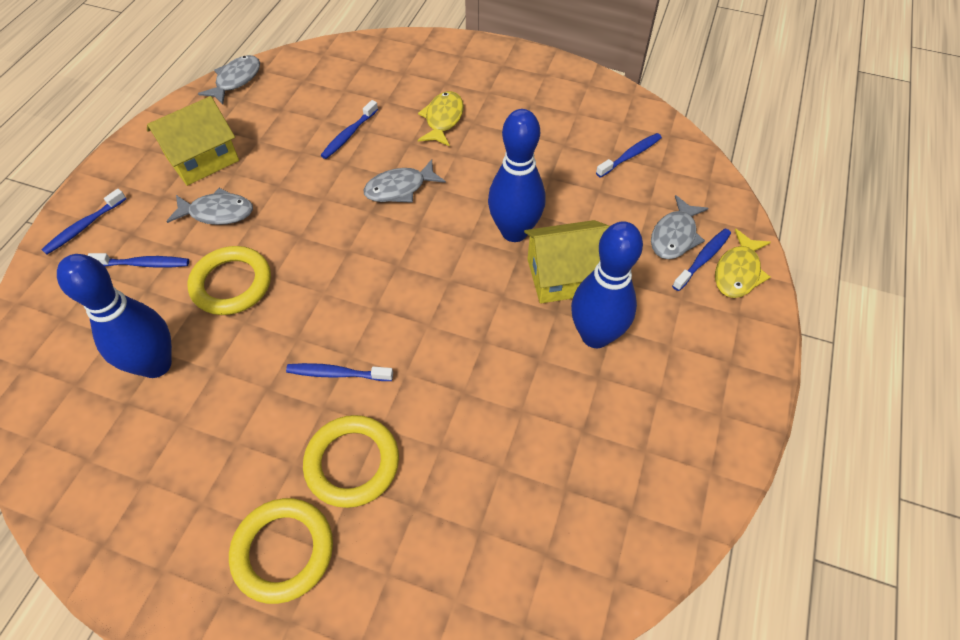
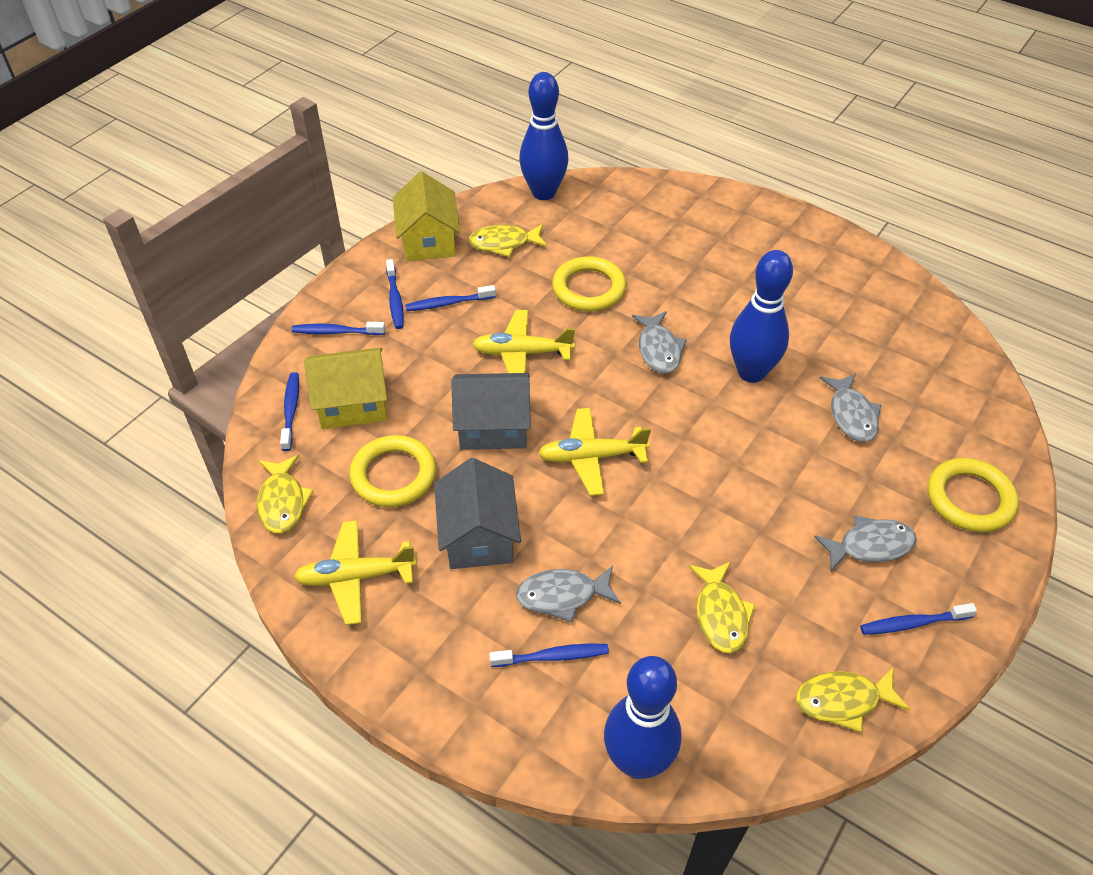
grey house: none = 0 -> [434,458,521,569] [451,373,531,450] = 2
yellow fish: [418,91,464,147] [715,229,771,298] = 2 -> [257,455,314,533] [468,224,547,257] [688,562,756,654] [796,667,910,732] = 4
yellow plane: none = 0 -> [294,520,417,625] [472,310,575,373] [538,408,651,496] = 3

